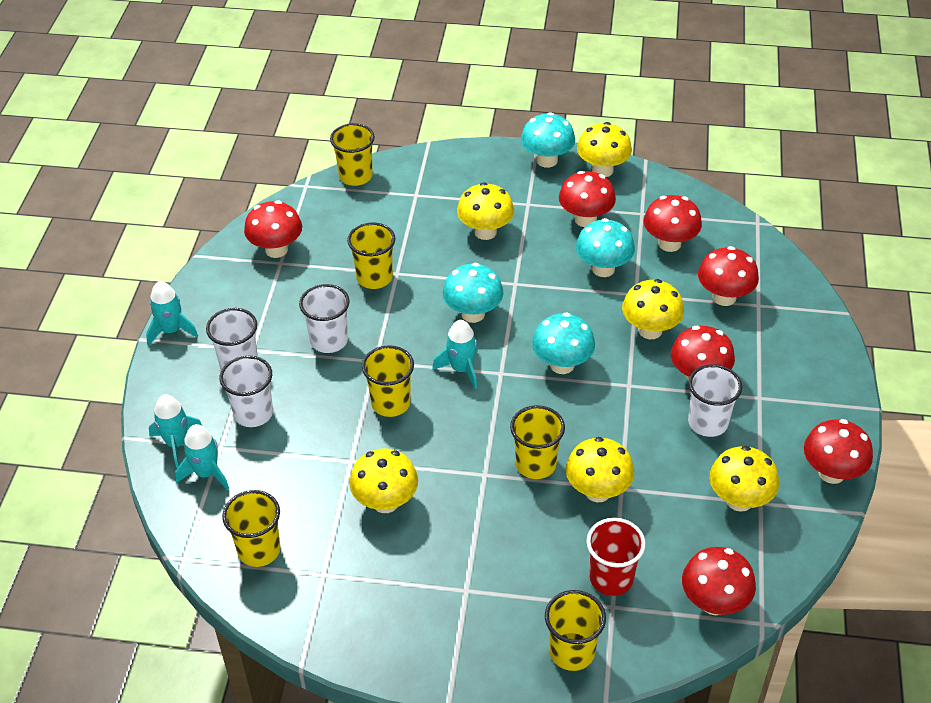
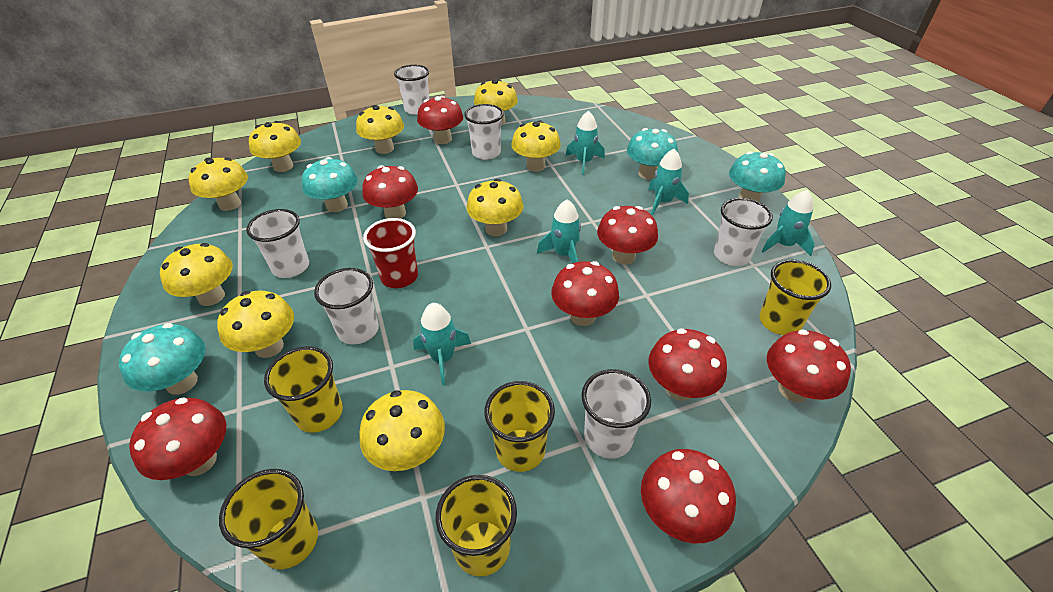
red mushroom: [244,200,302,258] [559,171,616,227] [644,195,702,252] [671,326,735,382] [682,547,756,615] [698,246,759,306] [804,419,873,484] = 7 -> [129,397,226,480] [362,165,418,219] [417,96,463,144] [551,261,619,326] [597,206,658,264] [641,449,736,543] [648,328,727,401] [767,329,851,402] = 8
turquoise rocket: [146,281,198,346] [149,394,202,468] [175,424,229,490] [432,320,478,389] = 4 -> [413,303,471,385] [537,199,581,263] [565,111,605,175] [648,149,689,215] [761,190,815,256] = 5
white cup: [206,308,258,370] [220,356,273,427] [299,284,350,353] [688,364,742,437] = 4 -> [246,209,309,278] [314,268,379,344] [394,65,429,115] [464,104,504,160] [581,369,651,459] [714,198,773,266] = 6
yellow cup: [222,490,281,567] [330,123,375,186] [347,222,395,289] [362,345,414,417] [510,405,565,479] [545,590,606,671] = 6 -> [219,469,318,569] [264,346,343,433] [436,475,517,577] [484,381,555,472] [759,259,831,335] = 5
yellow mushroom: [349,449,418,513] [457,182,514,240] [566,437,634,502] [577,122,632,177] [622,279,684,339] [709,446,779,512] = 6 -> [160,243,233,306] [188,157,248,211] [217,291,294,358] [249,121,301,172] [356,105,404,154] [359,390,445,471] [467,179,523,236] [474,79,518,125] [511,120,561,172] = 9

